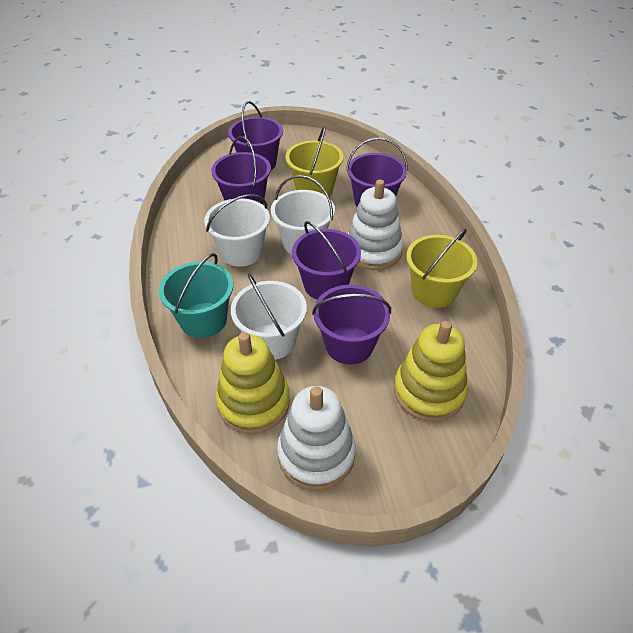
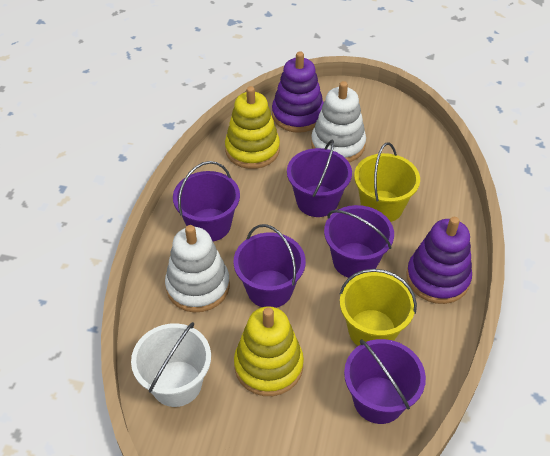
purple stacking toy: none = 0 -> [272,51,324,133] [406,217,472,304] = 2
turquoise bucket: [159,253,233,338] = 1 -> none = 0
white bucket: [204,194,270,267] [231,273,307,360] [271,175,335,254] = 3 -> [131,322,211,407] = 1

